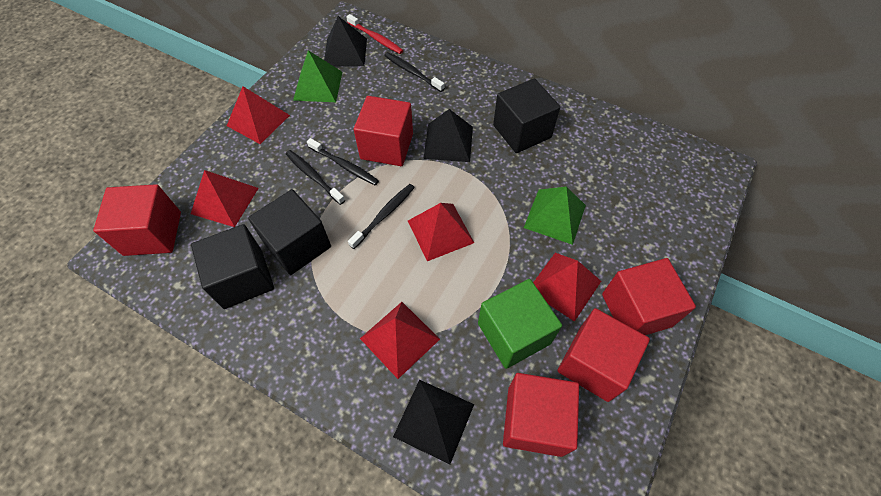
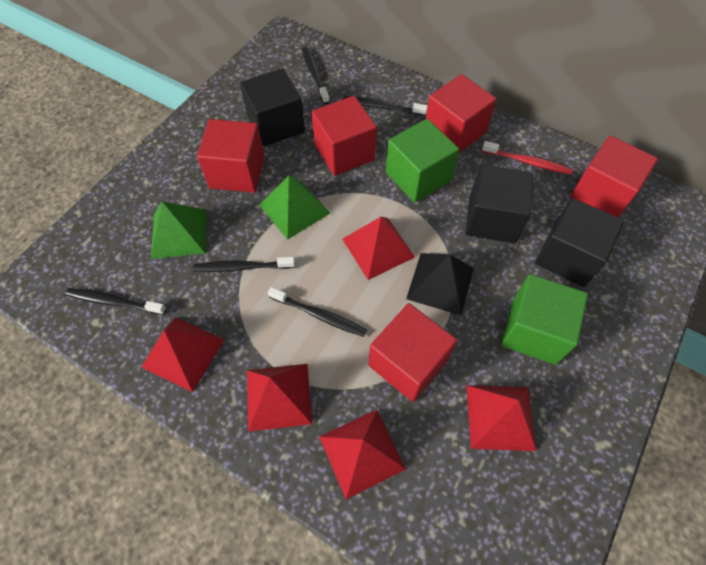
black pyramid: [324,16,367,67] [393,380,474,464] [424,109,473,162] = 3 -> [406,253,474,316] = 1
black toothbrush: [286,150,345,205] [307,138,379,185] [348,184,415,249] [384,52,444,92] = 4 -> [65,288,166,315] [193,257,295,272] [268,287,367,337] [302,47,330,104] [344,96,428,116] = 5
green cube: [478,279,562,369] = 1 -> [386,119,459,203] [501,274,588,365] = 2

